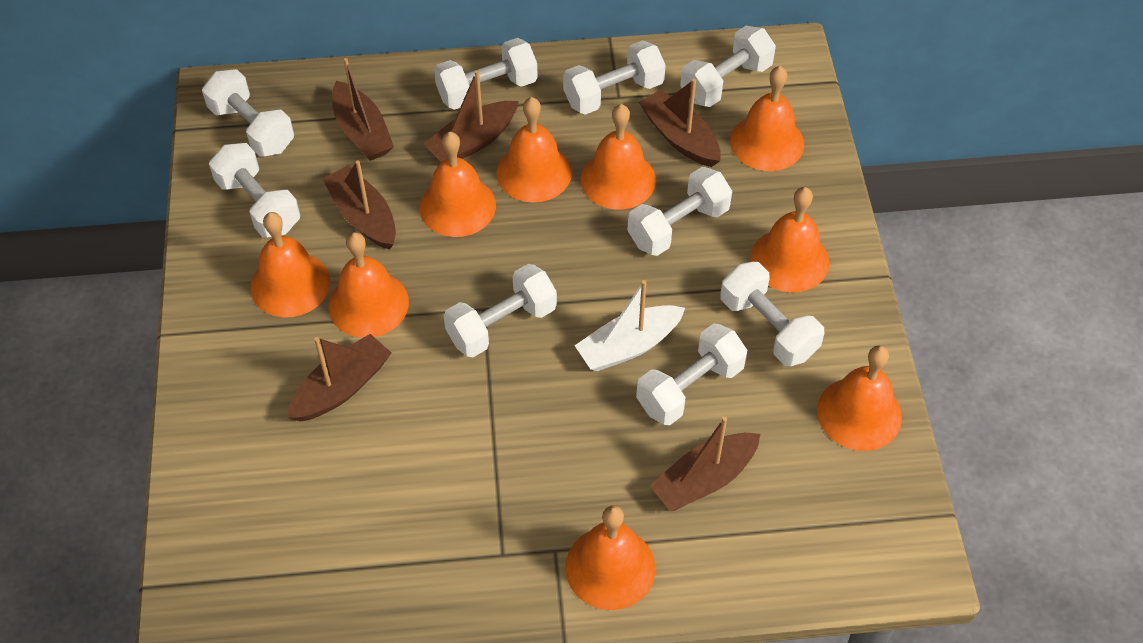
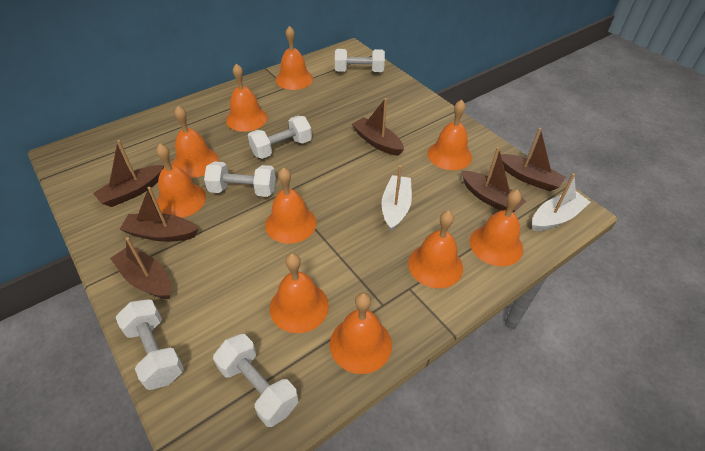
orange bell: [250,212,330,318] [329,232,409,338] [420,132,496,237] [496,97,572,203] [565,505,655,610] [581,104,656,209] [730,66,804,171] [750,187,829,293] [817,345,902,451] = 9 -> [156,144,206,218] [172,106,219,178] [226,64,268,132] [265,167,316,244] [270,253,329,333] [276,26,313,90] [330,293,392,374] [408,211,463,288] [428,100,472,170] [470,190,523,266] = 10
white boat: [574,280,685,371] = 1 -> [381,165,412,231] [532,173,590,231] = 2
white dumbbell: [202,69,294,157] [209,143,300,238] [434,38,538,110] [444,264,557,357] [563,40,666,115] [627,167,732,256] [636,323,747,425] [680,26,776,107] [720,262,824,366] = 9 -> [116,299,184,390] [204,161,276,197] [213,334,298,427] [248,116,312,159] [335,49,385,72] = 5

